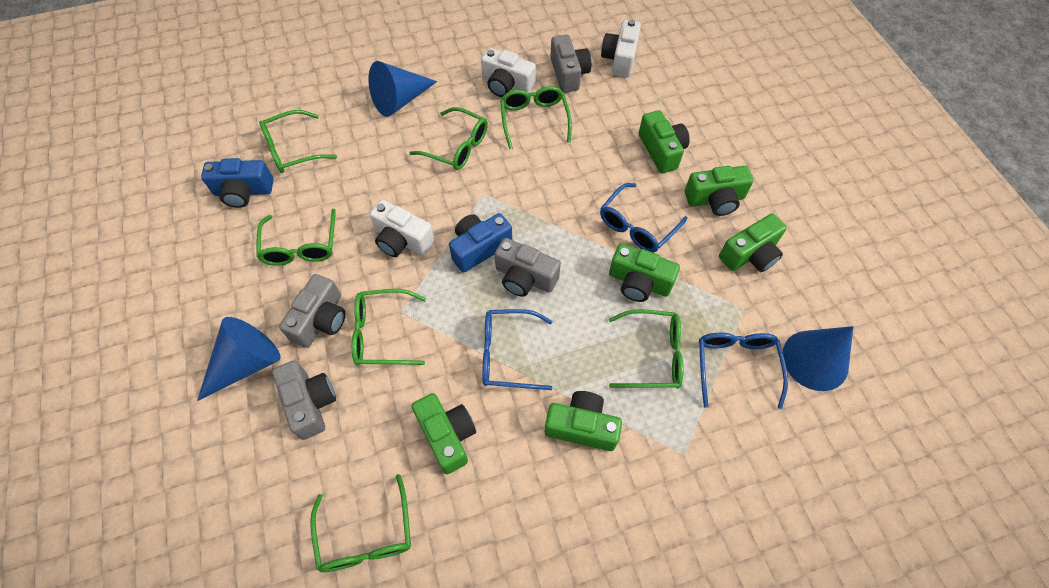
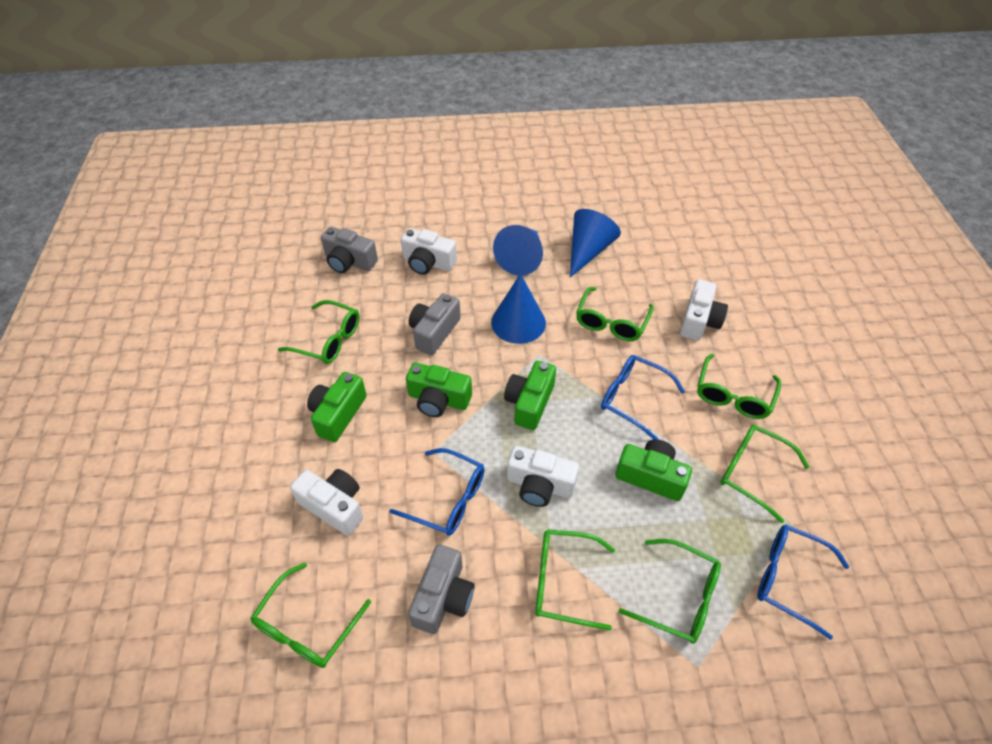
blue camera: [201,158,274,208] [449,213,512,272] = 2 -> none = 0
green camera: [412,393,476,474] [545,391,622,451] [609,244,680,302] [639,110,690,173] [685,166,753,216] [719,213,787,272] = 6 -> [307,372,367,442] [406,363,472,417] [504,361,556,430] [615,439,692,501] = 4
grey camera: [272,360,336,440] [279,274,346,348] [495,238,561,297] [550,35,591,93] = 4 -> [321,227,378,273] [408,544,475,634] [409,293,461,355] = 3
white camera: [370,200,435,257] [481,48,536,97] [601,20,641,77] = 3 -> [290,469,363,536] [401,228,457,275] [507,446,579,507] [680,279,728,341] = 4

